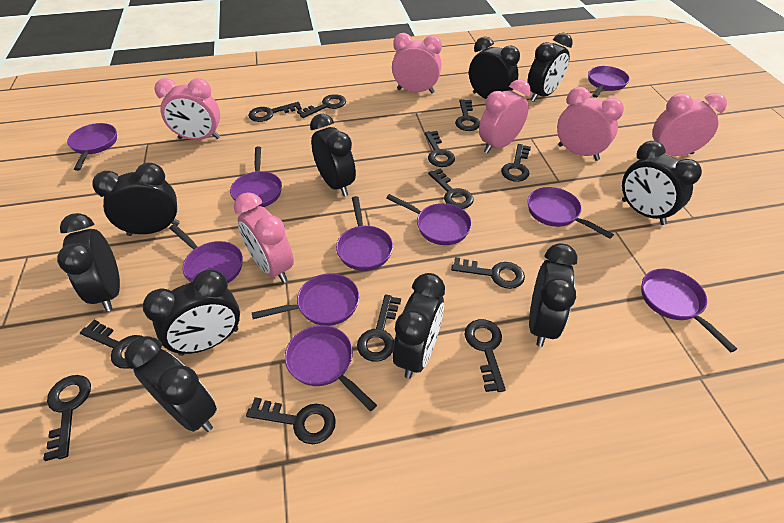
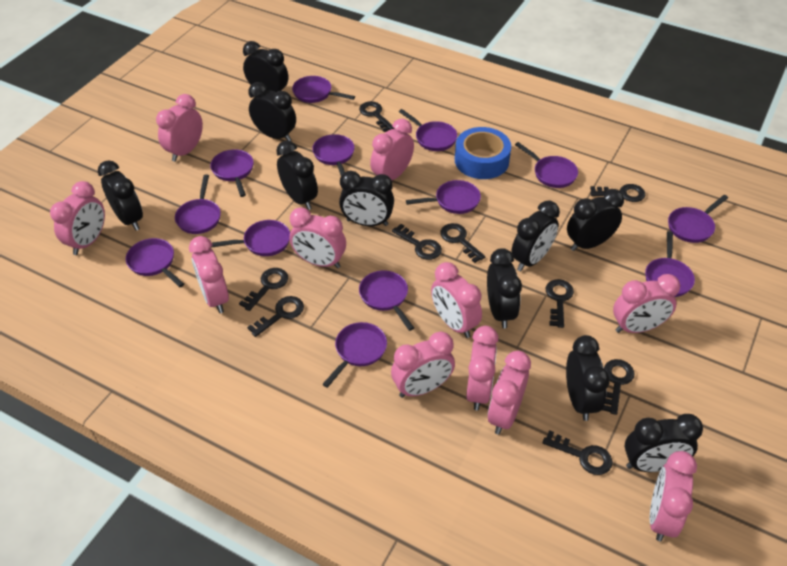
black key: [43,375,91,461] [80,320,144,369] [246,397,336,444] [248,102,302,122] [297,94,346,118] [357,295,401,362] [425,131,455,167] [428,169,474,209] [451,257,525,289] [455,99,480,131] [465,319,506,392] [501,144,531,182] = 12 -> [239,268,288,311] [247,296,304,337] [359,101,394,132] [392,224,442,260] [440,223,485,263] [543,430,612,475] [546,279,574,328] [590,184,645,202] [602,359,634,415] = 9
blue tape: none = 0 -> [455,127,511,179] = 1
pink clock: [154,78,220,140] [234,192,294,283] [392,33,442,93] [479,79,531,154] [557,87,624,161] [652,93,727,156] = 6 -> [50,181,105,255] [156,94,203,162] [189,236,229,313] [290,207,346,268] [370,119,414,180] [391,332,455,398] [431,262,482,338] [466,326,499,410] [488,351,531,435] [613,274,680,333] [650,451,697,542] = 11
purple pan: [67,123,117,171] [169,224,243,284] [230,146,282,207] [252,273,359,326] [285,325,377,411] [336,196,393,271] [386,194,472,245] [528,187,614,239] [588,66,630,98] [641,269,737,352] = 10 -> [126,238,184,287] [175,175,221,234] [210,149,254,197] [210,220,290,256] [292,76,355,103] [312,134,355,176] [322,322,387,388] [359,270,414,331] [399,109,457,151] [406,180,481,214] [515,142,578,188] [645,231,695,297] [668,195,728,243] = 13

